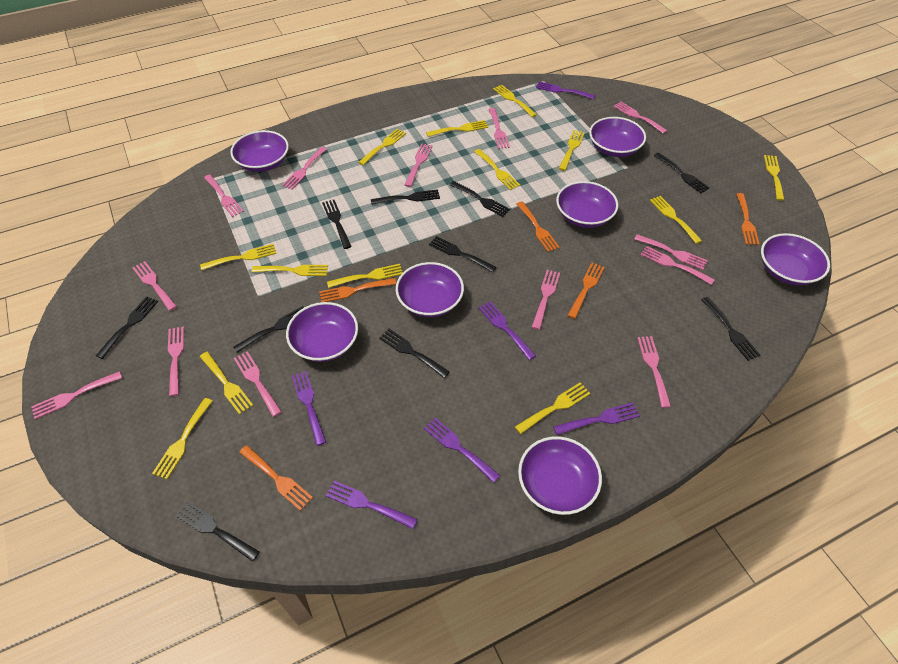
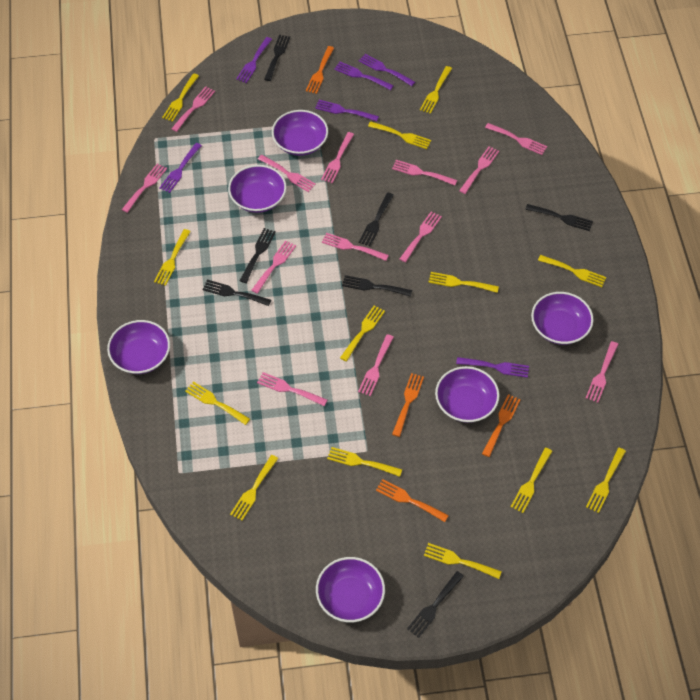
black fork: [96,296,158,359] [175,501,260,562] [233,306,304,353] [322,200,352,249] [371,189,440,205] [379,329,450,378] [429,236,497,273] [450,181,510,217] [654,153,710,193] [701,297,760,361] = 10 -> [202,280,271,306] [240,228,276,283] [264,35,290,81] [342,275,412,297] [359,193,394,246] [407,571,464,638] [525,204,593,231] = 7
orange fork: [239,445,313,511] [319,278,396,302] [517,201,560,252] [567,263,605,319] [736,193,760,245] = 5 -> [306,46,334,94] [376,479,449,522] [392,373,424,437] [482,394,521,457] = 4
purple bowl: [230,130,289,172] [286,302,358,362] [396,262,464,317] [518,436,602,515] [556,181,618,228] [589,117,646,157] [761,233,830,285] = 7 -> [107,320,170,374] [228,165,287,213] [272,110,328,156] [316,557,385,622] [435,366,499,423] [531,292,594,345] = 6

